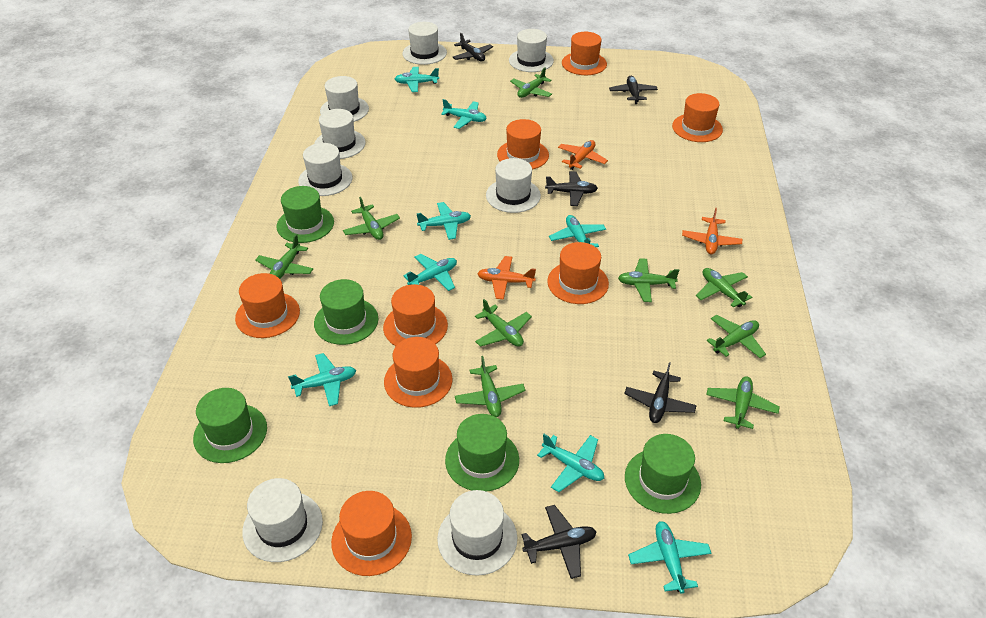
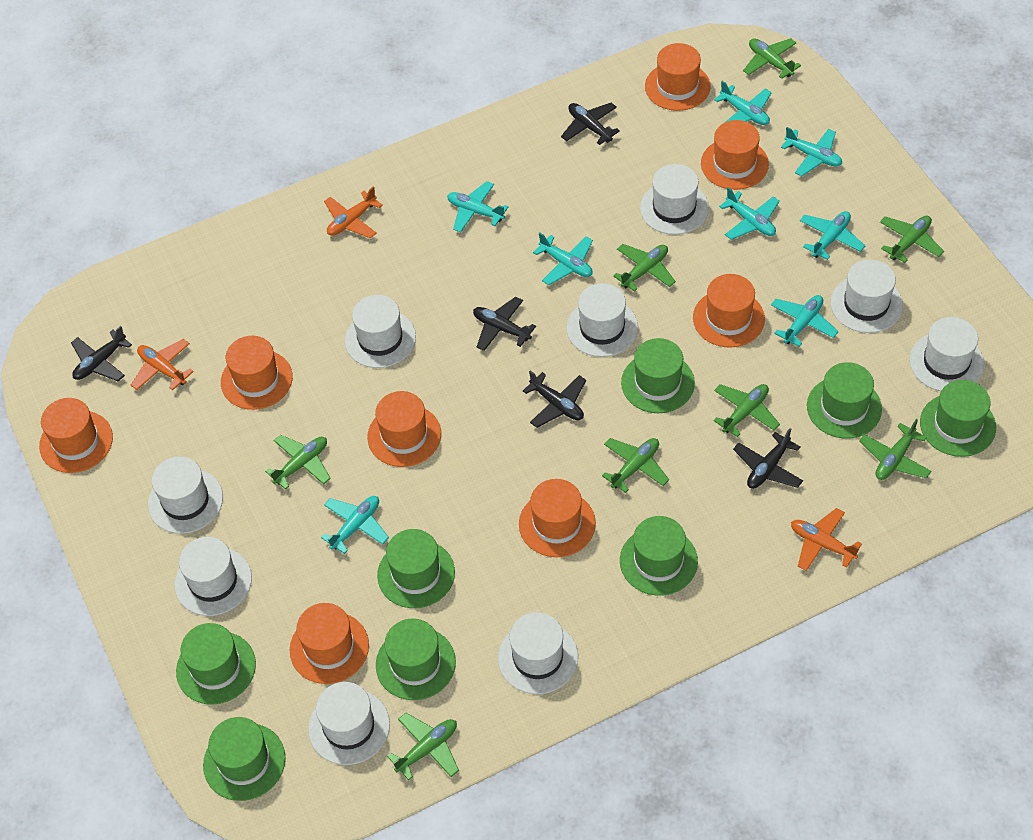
green hat: [193,388,267,463] [276,186,334,243] [314,279,378,345] [445,414,519,492] [625,434,701,514] = 5 -> [176,623,256,705] [203,717,286,801] [376,618,456,700] [377,529,455,608] [620,516,698,596] [621,338,695,413] [807,362,882,439] [920,380,996,457] = 8
green plane: [255,234,313,279] [343,197,400,240] [455,356,525,417] [475,299,532,347] [510,67,552,98] [618,258,679,302] [696,268,752,308] [706,376,780,429] [707,315,766,358] = 9 -> [265,435,331,490] [387,713,459,780] [602,438,669,493] [613,244,676,291] [713,384,780,437] [743,38,801,79] [859,419,931,480] [880,215,944,263] = 8
white hat: [242,478,323,562] [298,143,352,196] [314,109,366,159] [320,76,369,122] [402,22,447,65] [437,490,517,576] [486,158,541,213] [509,29,554,72] = 8 -> [148,457,223,534] [174,537,252,616] [308,682,390,765] [345,295,416,368] [498,612,578,694] [566,283,638,357] [640,164,709,235] [830,259,903,333] [909,317,984,391] = 9

